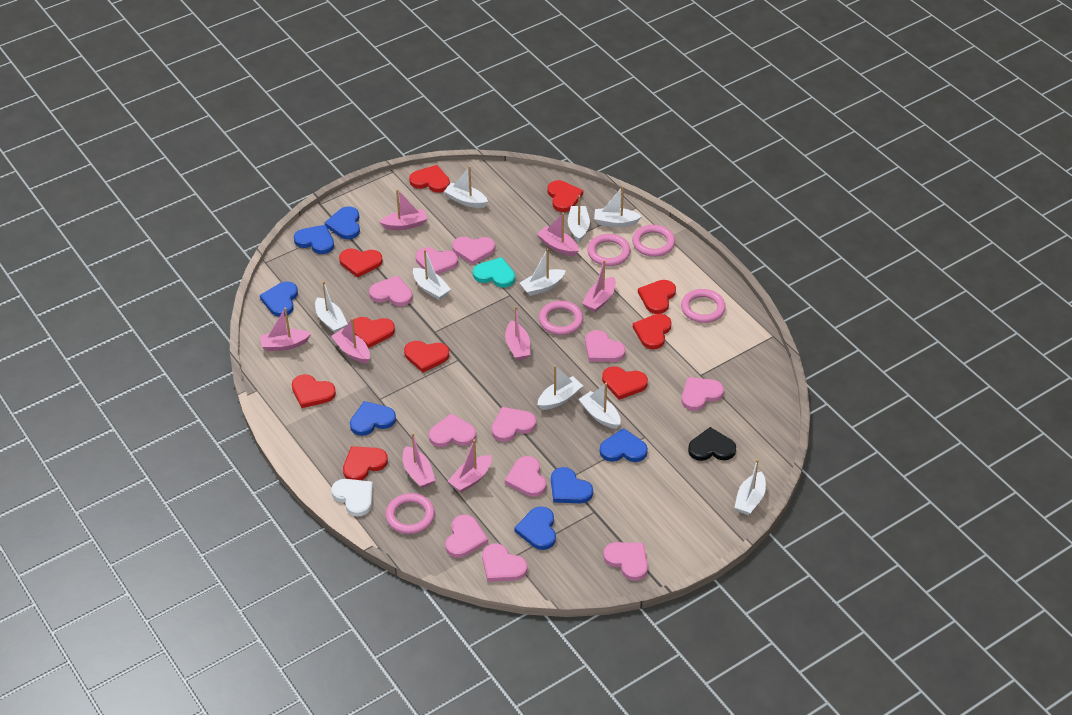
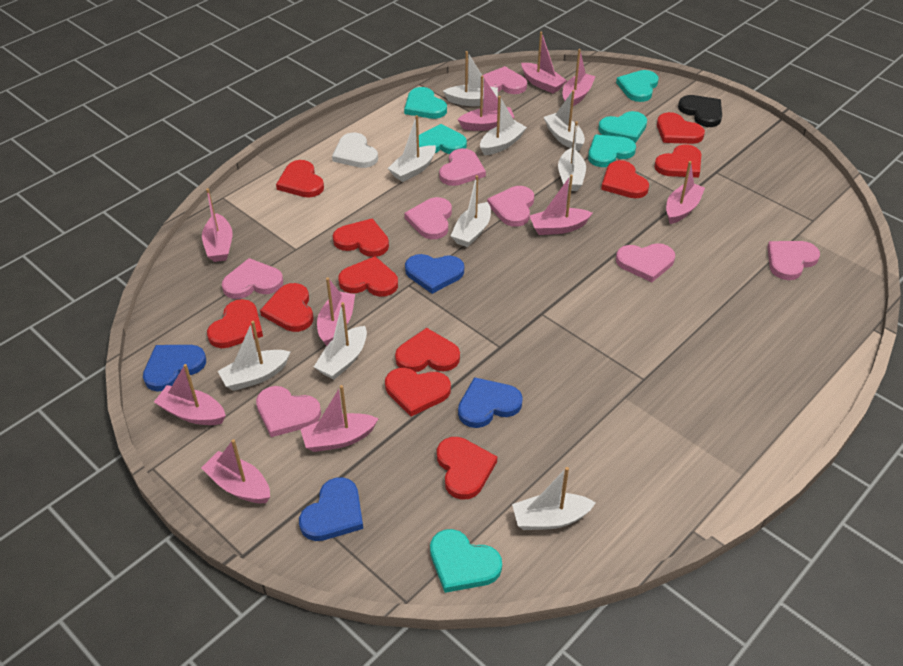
blue heart: [260,282,298,317] [294,225,334,254] [325,206,360,239] [350,401,396,436] [514,507,556,550] [551,467,593,504] [600,428,648,462] = 7 -> [143,345,206,392] [299,477,363,541] [405,254,464,294] [458,377,523,428] = 4
pink boat: [260,308,311,351] [331,318,370,364] [380,189,427,230] [403,433,435,488] [448,439,492,493] [505,306,531,361] [537,212,579,256] [582,260,616,312] = 8 -> [154,364,226,425] [201,439,270,503] [202,188,233,262] [300,385,379,452] [317,278,355,346] [457,75,515,131] [521,32,567,93] [529,175,592,235] [562,49,596,106] [666,161,705,224] = 10
pink heart: [369,276,413,306] [415,247,458,275] [429,413,476,447] [445,515,488,558] [452,237,495,265] [482,543,528,582] [491,407,536,442] [505,456,546,497] [585,330,626,362] [603,542,648,581] [682,377,724,411] = 11 -> [222,258,283,299] [256,386,321,437] [404,197,452,239] [439,148,486,186] [483,66,527,94] [487,186,534,227] [616,243,675,282] [767,241,820,280] = 8
pink ring: [386,493,435,534] [539,301,583,335] [587,234,630,266] [632,225,675,257] [681,289,726,323] = 5 -> none = 0
red heart: [292,374,336,408] [339,248,383,278] [343,446,388,480] [353,317,395,348] [404,341,449,373] [409,165,450,193] [548,180,583,212] [602,366,648,400] [633,314,672,349] [638,280,676,314] = 10 -> [207,299,263,348] [260,283,314,332] [276,160,324,198] [333,218,389,257] [338,256,398,297] [385,368,451,416] [395,328,460,372] [437,437,497,500] [601,160,649,198] [654,144,701,178] [657,112,705,144] = 11
turquoise heart: [473,257,515,288] = 1 -> [404,87,447,119] [419,124,467,154] [430,529,502,593] [588,135,636,167] [598,111,647,143] [616,70,659,102] = 6

